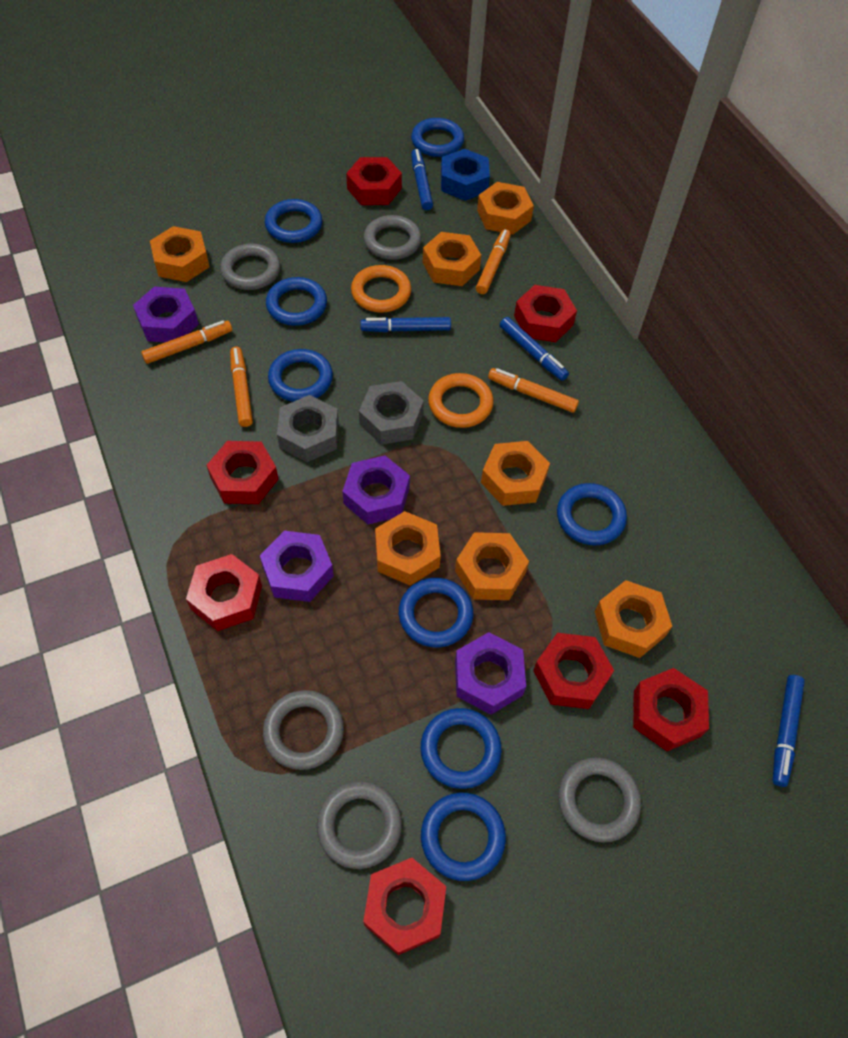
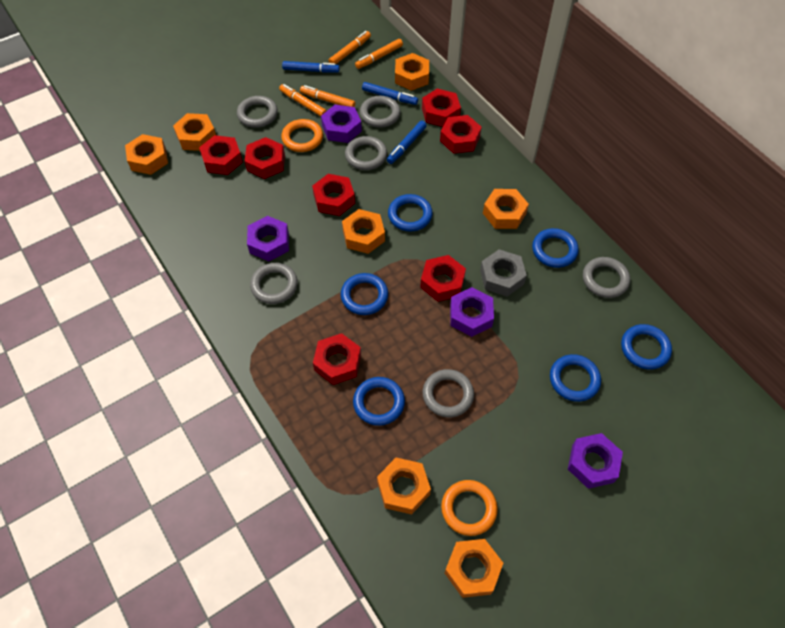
blue marker: [360,317,451,332] [411,149,433,210] [500,317,569,381] [773,675,805,787] = 4 -> [282,61,340,73] [362,82,418,105] [387,121,427,164] = 3
blue nut: [441,149,490,201] = 1 -> none = 0
blue ring: [265,199,322,243] [266,277,327,326] [268,349,333,402] [399,578,473,647] [411,118,464,157] [421,708,502,789] [421,793,506,881] [557,483,627,545] = 8 -> [341,273,388,315] [353,377,405,426] [388,194,433,232] [532,228,579,268] [550,354,601,402] [621,324,672,370] = 6
grey nut: [277,395,339,462] [359,381,424,445] = 2 -> [480,249,527,297] = 1
grey ring: [220,244,280,290] [263,690,344,770] [317,781,402,869] [364,215,422,260] [558,758,641,843] = 5 -> [237,96,278,128] [250,263,298,304] [345,136,387,170] [360,96,400,128] [423,369,474,418] [583,257,630,298] = 6

